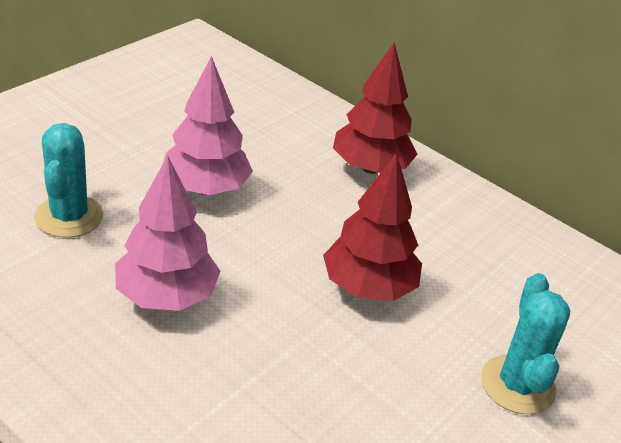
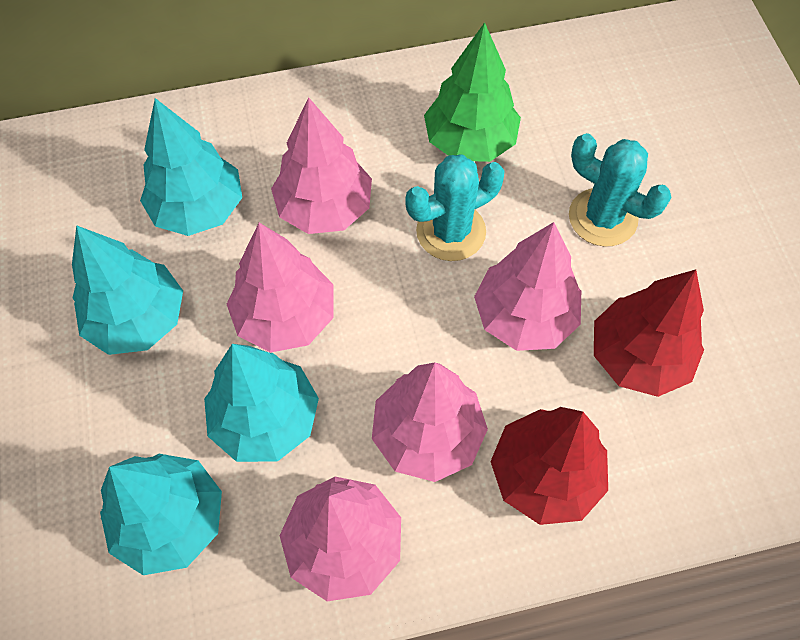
green tree: none = 0 -> [424,22,521,162] = 1
pink tree: [115,156,220,311] [163,56,253,195] = 2 -> [227,223,333,353] [271,97,372,234] [280,477,401,601] [372,363,488,482] [474,222,581,351] = 5
turquoise tree: none = 0 -> [72,225,183,355] [100,454,222,575] [140,98,242,236] [204,344,319,462] = 4

